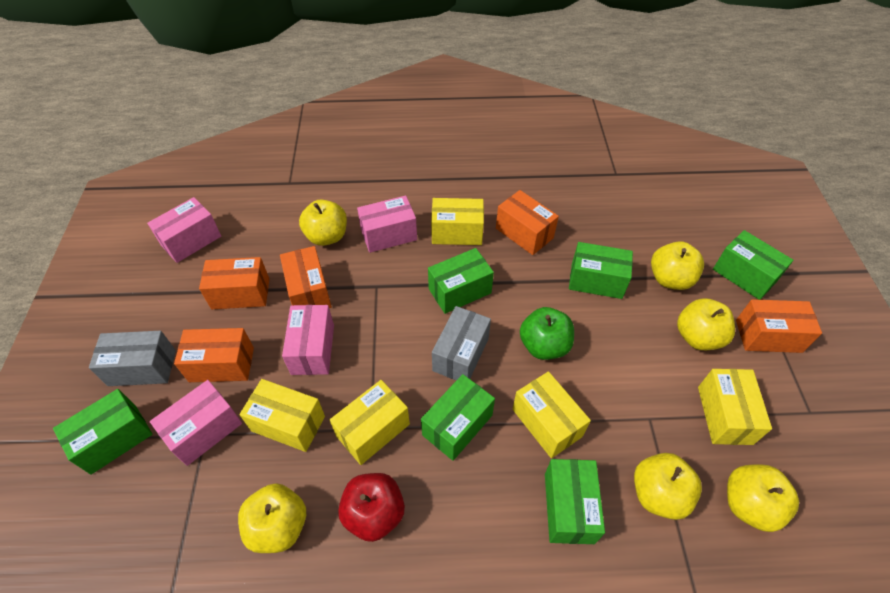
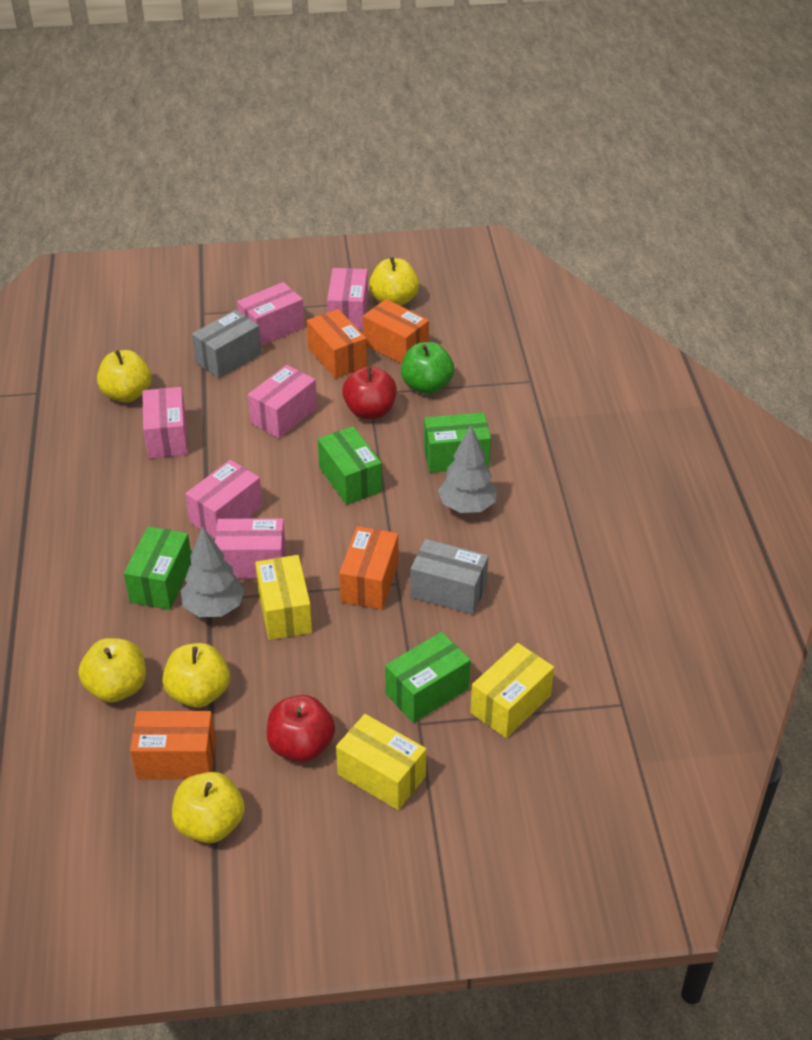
green box: [53,389,152,475] [421,374,495,461] [428,248,494,314] [545,459,605,544] [569,242,633,299] [713,230,793,300] = 6 -> [124,526,191,610] [318,426,382,505] [385,632,471,723] [424,412,491,473] = 4
grey tree: none = 0 -> [181,526,245,617] [438,425,497,513] = 2
orange box: [174,328,254,382] [199,257,269,309] [280,246,332,308] [496,190,559,255] [736,299,822,353] = 5 -> [130,711,216,779] [307,309,367,379] [339,526,398,610] [363,299,429,364] = 4
pink box: [147,197,221,263] [150,380,242,466] [282,305,334,375] [357,196,417,253] = 4 -> [142,387,188,458] [185,460,263,538] [215,518,286,579] [237,282,305,346] [248,365,317,438] [327,268,368,330] = 6
red apple: [338,473,405,542] = 1 -> [266,695,335,762] [342,366,397,419] = 2
yellow apple: [238,483,306,553] [299,200,347,246] [634,453,702,520] [651,241,704,290] [677,298,735,350] [727,464,799,532] = 6 -> [78,638,146,703] [97,350,152,403] [163,643,230,708] [172,772,245,843] [369,257,419,306] = 5
yellow box: [239,379,325,452] [330,380,410,465] [431,198,484,245] [513,371,591,458] [698,369,772,445] = 5 -> [255,555,312,640] [336,714,426,810] [470,643,554,738] = 3

